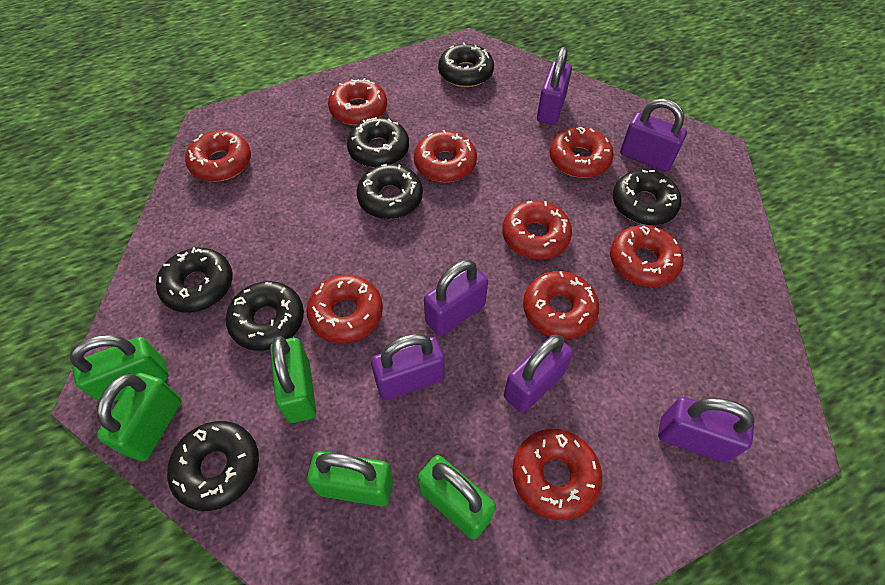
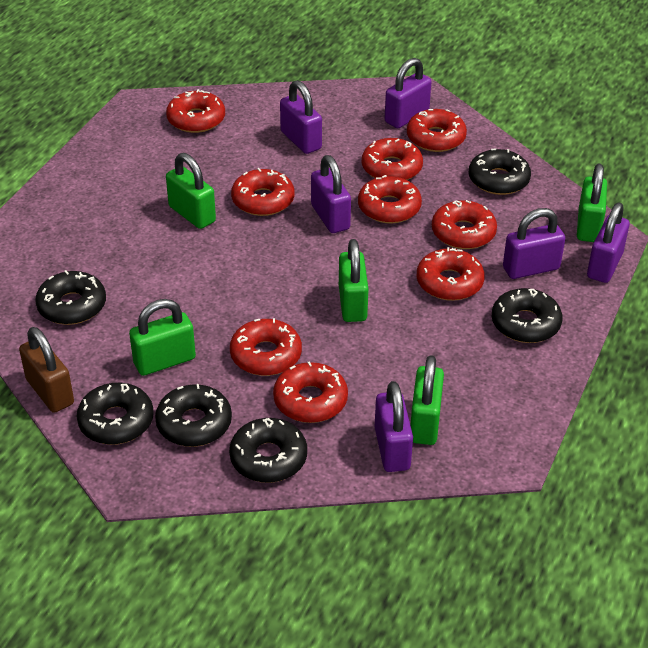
black donut: [156,248,233,313] [167,421,259,511] [226,281,304,351] [347,117,409,168] [357,164,423,219] [438,43,494,87] [613,170,682,225] = 7 -> [35,270,106,325] [77,383,154,445] [155,384,232,447] [229,418,307,483] [468,148,531,195] [492,288,562,343] = 6
brown padlock: none = 0 -> [19,327,74,413] = 1

